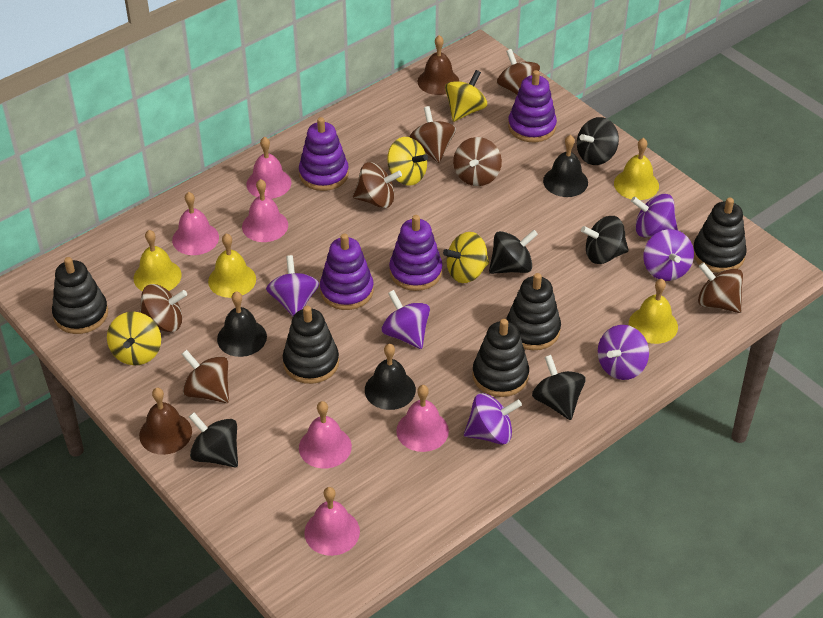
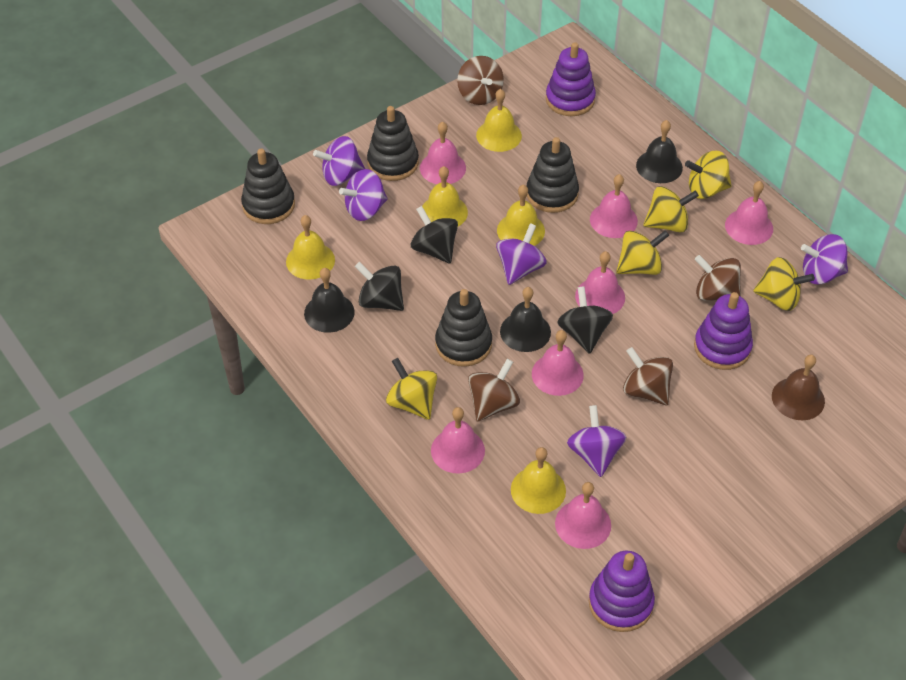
black spinning top: [189,412,238,467] [489,230,538,274] [532,355,586,420] [577,117,619,165] [581,216,629,264] = 5 -> [355,262,404,311] [411,206,458,264] [557,286,613,354] = 3
black stacking toy: [52,257,108,334] [283,306,339,384] [472,319,529,397] [506,273,561,350] [693,197,747,273] = 5 -> [241,149,295,224] [367,106,419,181] [435,289,492,367] [527,137,579,213] = 4
brown bell: [139,388,192,455] [417,35,459,95] = 2 -> [772,355,825,420] = 1
brown spinning top: [139,284,187,332] [181,350,229,403] [353,162,402,208] [410,106,456,163] [453,137,502,186] [497,49,540,95] [698,262,743,313] = 7 -> [457,56,504,105] [468,359,520,422] [623,347,673,405] [695,255,741,301] = 4
pink bell: [172,192,219,255] [242,179,288,242] [246,137,291,199] [299,401,352,468] [304,487,360,556] [396,385,449,452] = 6 -> [420,121,466,184] [431,407,485,474] [532,330,584,396] [555,482,611,549] [575,251,625,314] [590,174,638,238] [725,181,773,245] = 7
purple spinning top: [266,255,319,316] [381,290,430,349] [464,393,522,445] [598,325,649,380] [631,194,678,237] [643,229,694,281] = 6 -> [313,136,365,186] [339,169,388,221] [496,223,547,285] [567,405,627,477] [801,234,848,284] = 5
purple stacking toy: [299,117,349,191] [320,234,374,310] [389,215,442,291] [508,70,557,142] = 4 -> [546,42,596,116] [589,551,655,632] [694,292,753,370] = 3
yellow bell: [134,230,182,291] [208,233,256,298] [614,138,659,200] [629,279,678,344] = 4 -> [286,215,335,280] [422,166,468,226] [476,89,522,152] [497,184,545,246] [511,447,566,514] = 5
yellow spinning top: [107,312,161,365] [387,137,428,185] [443,232,489,283] [445,70,487,122] = 4 -> [386,358,437,420] [616,230,669,275] [643,186,699,232] [685,151,732,199] [753,257,815,311] = 5

